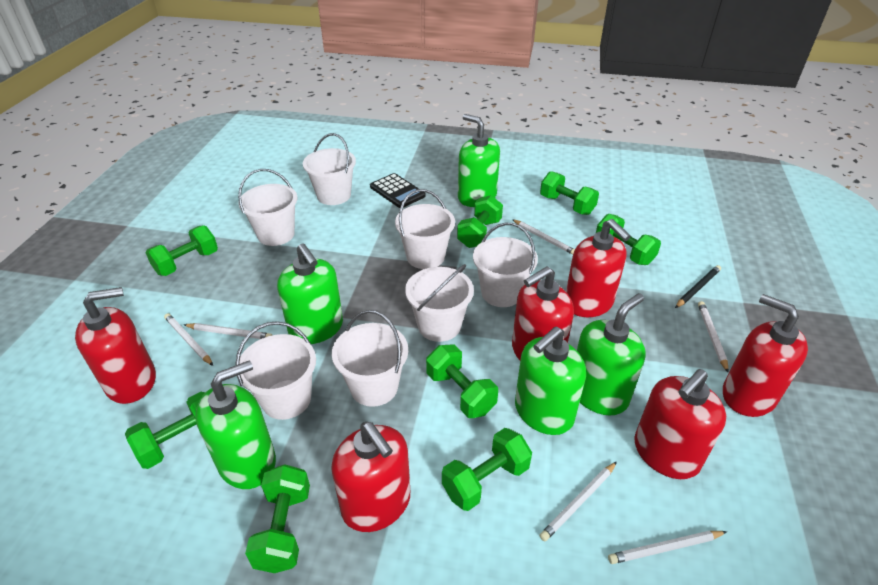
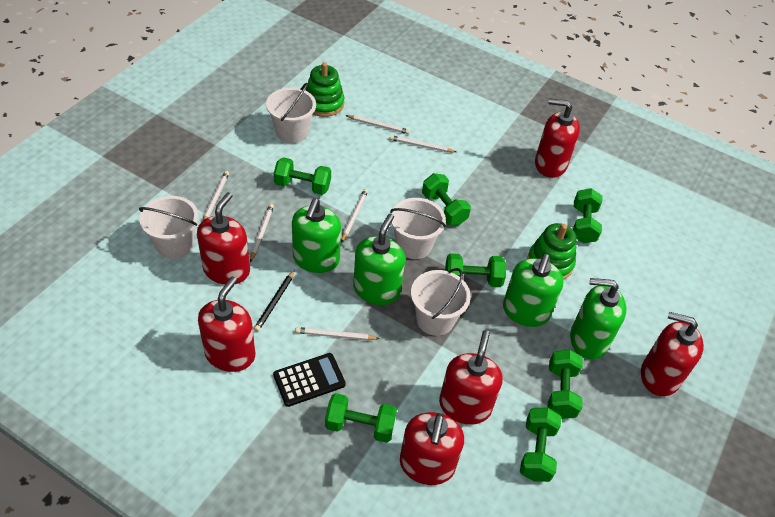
green dumbbell: [125,392,206,469] [146,225,218,276] [245,464,310,573] [426,345,498,418] [442,428,532,511] [457,195,503,248] [540,171,599,215] [596,214,661,265] = 8 -> [274,157,331,195] [325,393,397,443] [422,173,471,226] [445,253,506,287] [520,407,562,482] [548,349,583,419] [573,188,602,244] = 7
green soap dispenser: [195,360,276,489] [277,243,343,344] [458,114,500,207] [515,327,586,435] [577,293,646,415] = 5 -> [292,198,341,273] [353,213,405,305] [503,254,564,327] [570,278,627,359] = 4
green stacking toy: none = 0 -> [306,62,344,117] [527,223,577,280] = 2
white bucket: [235,321,316,420] [238,169,297,246] [303,133,356,205] [332,310,408,407] [395,189,455,269] [405,264,474,342] [473,223,538,307] = 7 -> [139,196,198,259] [266,83,316,143] [390,198,446,259] [411,268,471,336] = 4

